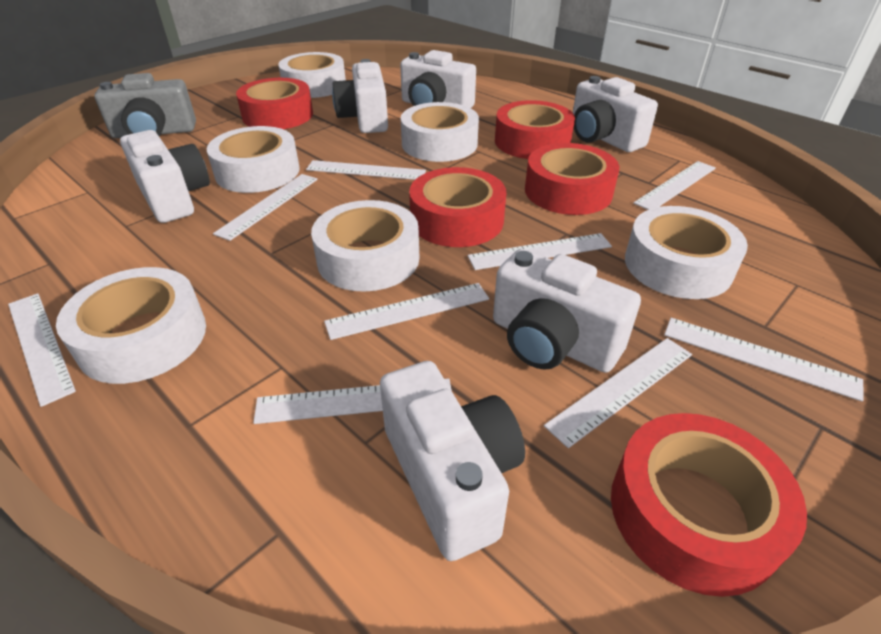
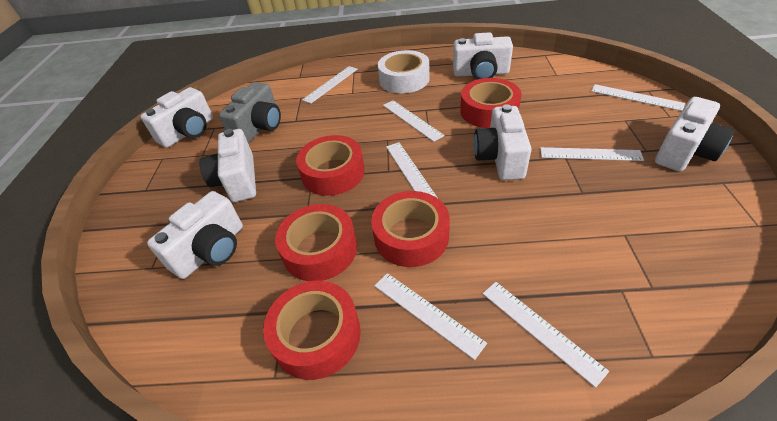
white ruler: [8,293,76,407] [213,174,318,241] [253,378,452,424] [306,160,426,180] [324,283,489,340] [468,233,612,270] [544,338,692,448] [633,161,716,210] [664,318,864,401] = 9 -> [302,66,358,104] [375,273,487,360] [383,100,445,142] [386,142,438,198] [482,282,609,388] [540,147,644,161] [591,84,685,111] = 7
white tape: [56,267,206,384] [207,126,299,193] [278,52,346,98] [311,200,419,292] [401,102,479,162] [625,206,748,299] = 6 -> [378,50,430,93] = 1

